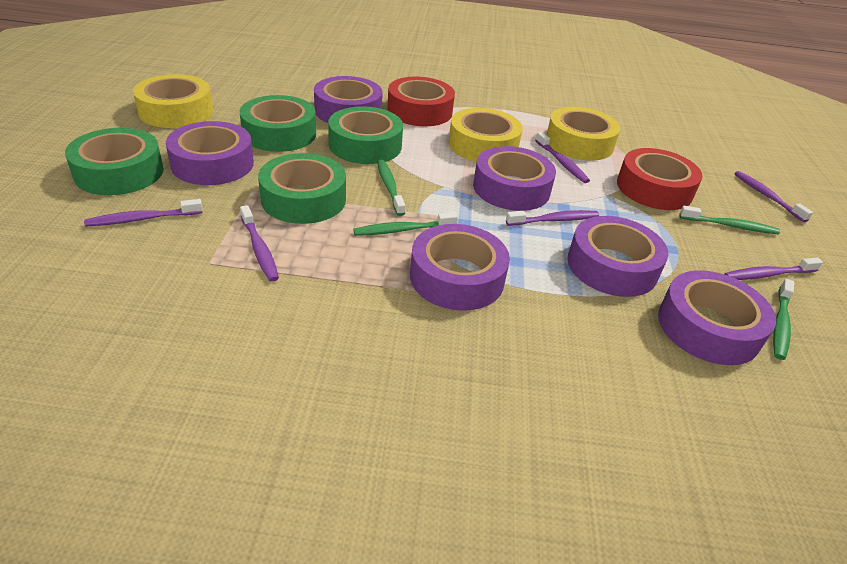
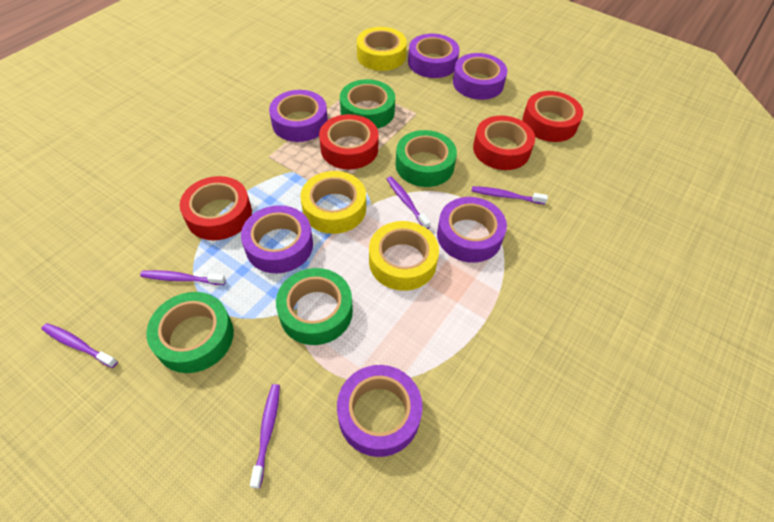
green toothbrush: [353,212,458,236] [377,160,405,216] [679,206,780,235] [773,279,794,360] = 4 -> none = 0
purple toothbrush: [84,199,203,227] [240,205,279,282] [506,210,599,226] [535,132,590,183] [724,258,823,280] [734,171,813,222] = 6 -> [41,323,118,368] [140,270,226,285] [250,384,280,489] [387,176,431,229] [472,186,548,205] = 5
red tape: [387,77,455,126] [617,148,703,210] = 2 -> [180,176,252,240] [319,114,379,169] [473,116,535,170] [522,91,583,142] = 4

